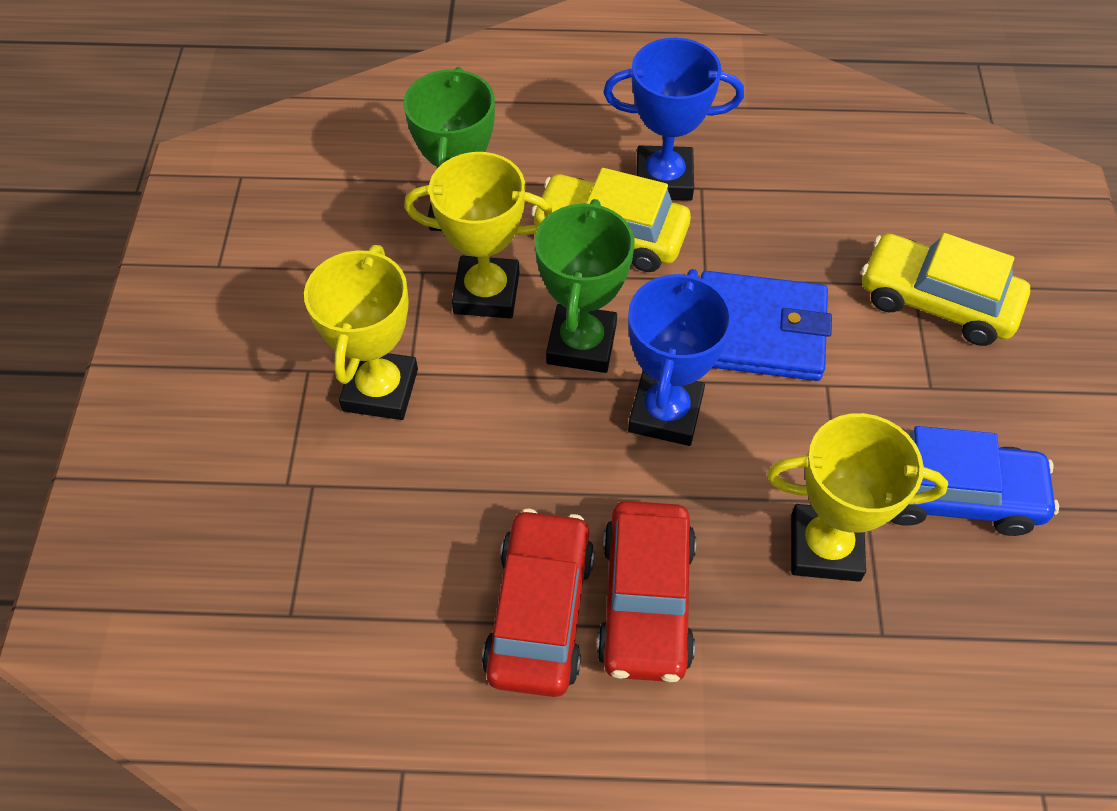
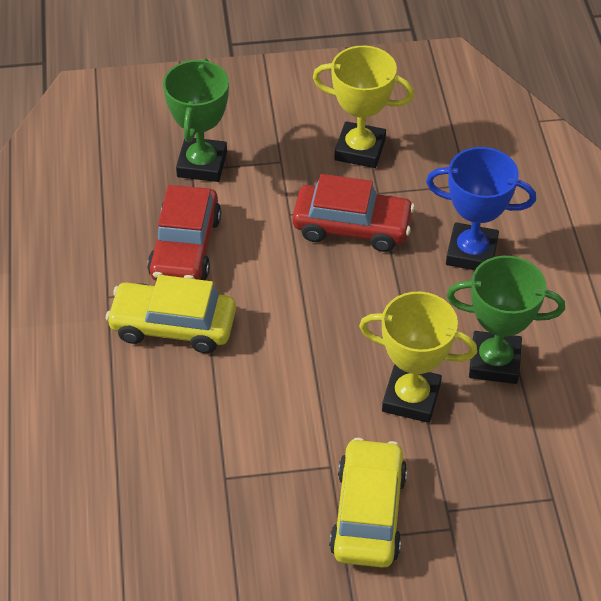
blue car: [890,426,1059,536] = 1 -> none = 0
blue trophy: [603,38,744,201] [628,269,733,446] = 2 -> [426,147,536,270] = 1
blue wallet: [701,271,832,381] = 1 -> none = 0
yellow trophy: [304,245,418,420] [404,152,554,319] [767,413,948,582] = 3 -> [313,46,414,168] [359,291,477,423] = 2

